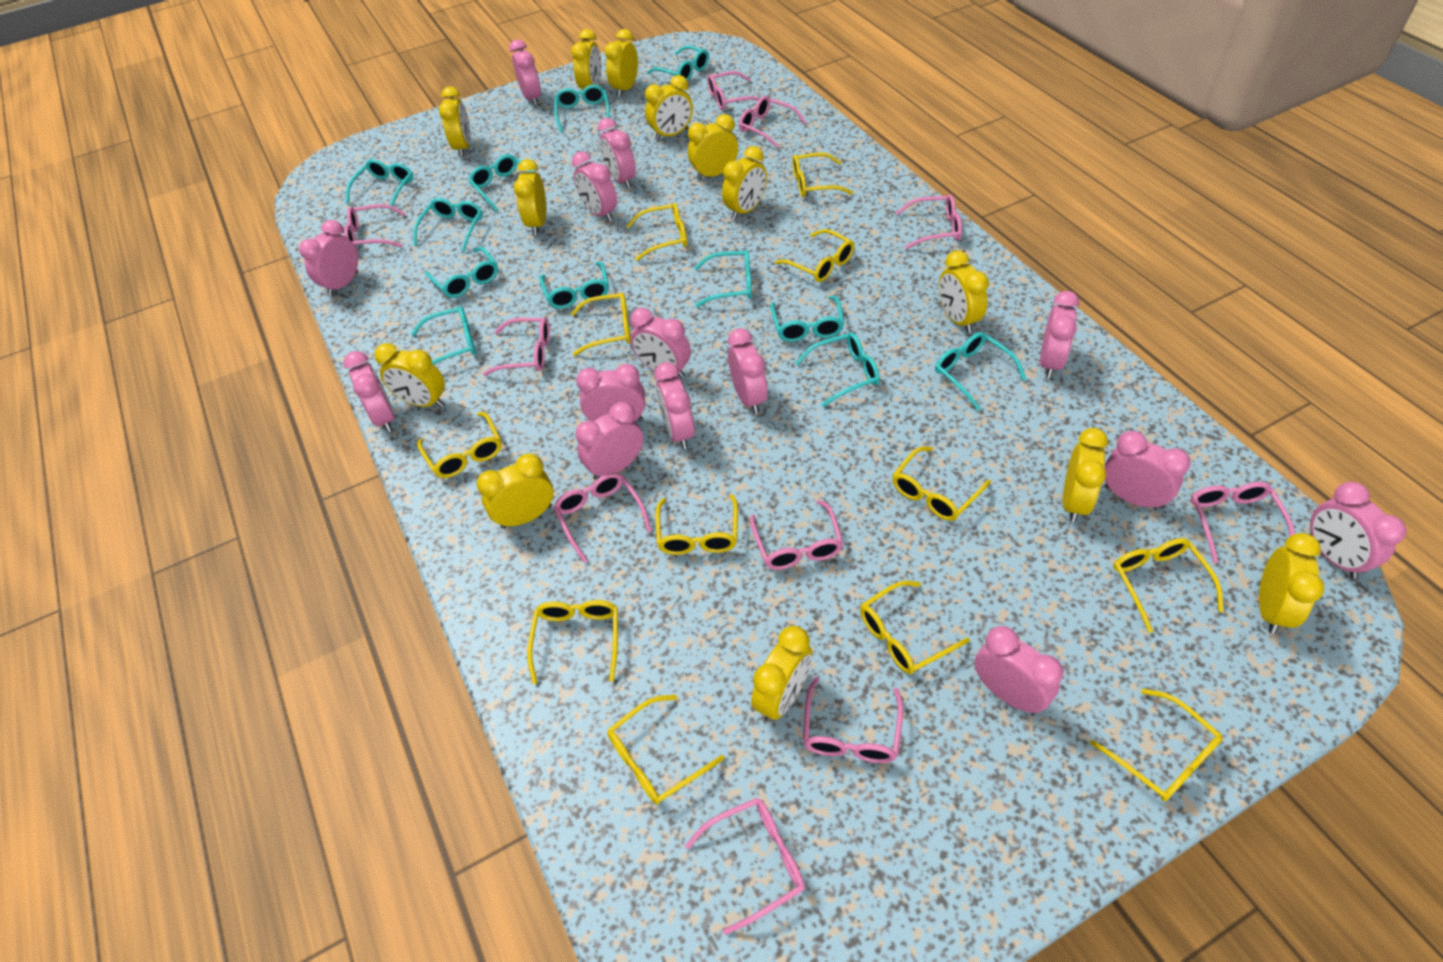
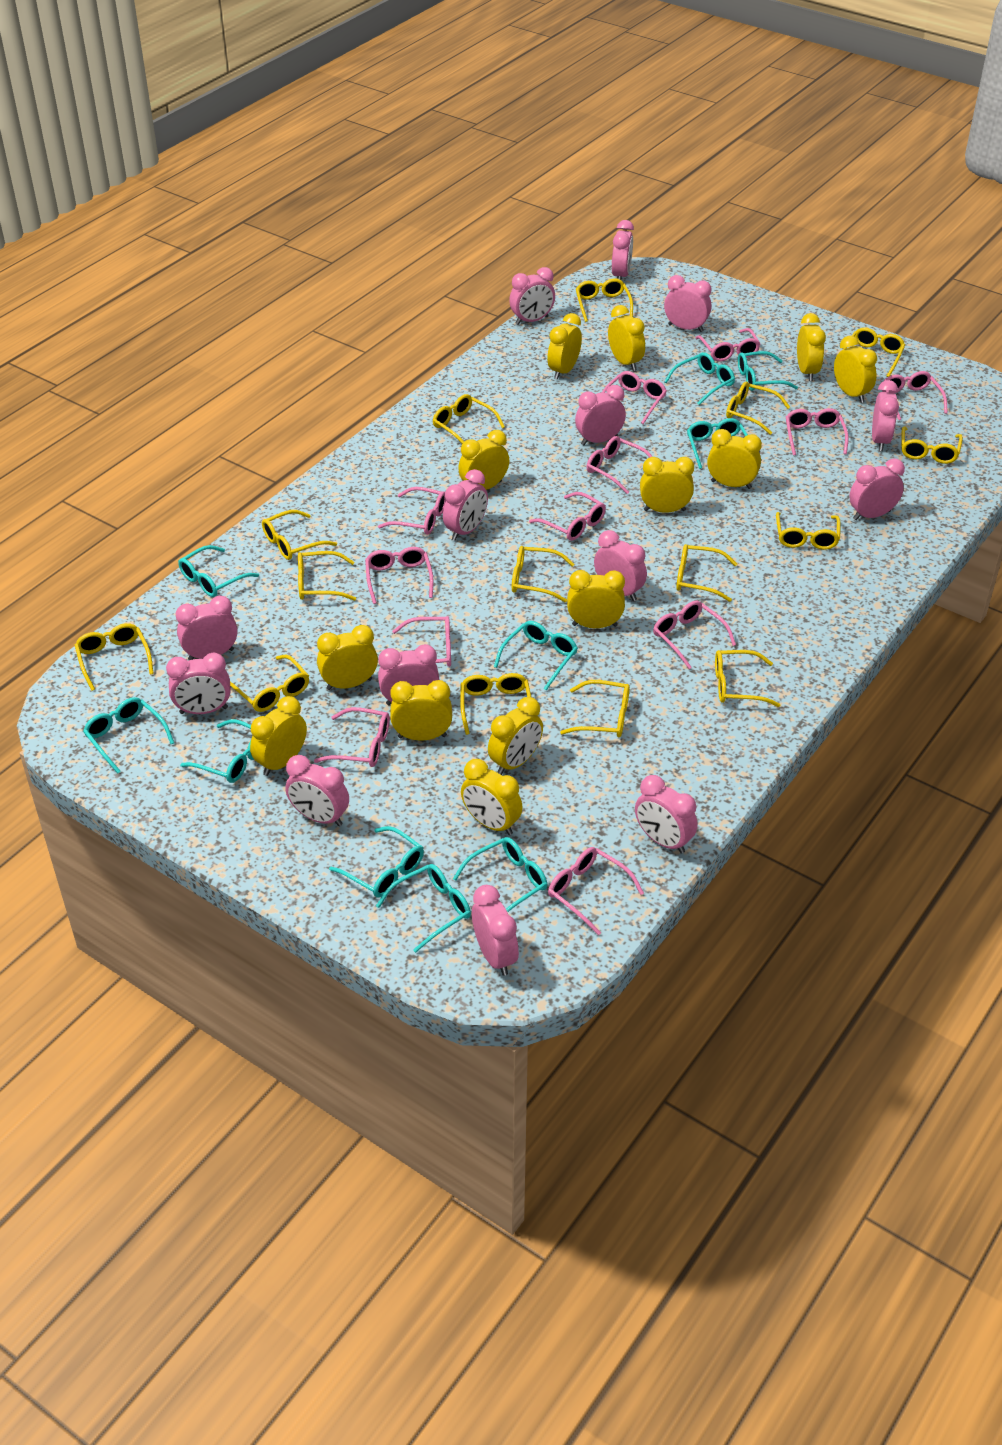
pink glasses: [344,204,406,248] [483,318,550,376] [553,473,652,563] [685,798,805,935] [707,71,760,110] [739,96,806,149] [750,500,843,570] [803,677,903,763] [896,194,962,249] [1191,482,1295,563] = 10 -> [314,707,390,767] [365,547,434,604] [378,487,446,535] [392,616,451,667] [529,492,606,541] [548,847,644,935] [586,436,652,494] [602,371,667,424] [653,600,736,669] [696,328,760,362] [786,408,849,456] [882,371,948,420] = 12
turquoise glasses: [346,159,413,211] [411,306,476,365] [414,198,483,252] [425,247,498,298] [468,154,534,212] [539,261,609,309] [554,85,610,132] [647,45,709,81] [694,250,752,307] [770,296,844,342] [796,333,880,407] [935,332,1026,411] = 12 -> [83,697,174,774] [178,545,259,597] [180,719,254,783] [329,826,424,898] [376,864,471,953] [453,837,547,912] [494,621,578,691] [664,352,735,405] [687,418,748,469] [738,351,798,391] = 10
yellow glasses: [417,412,502,478] [527,600,618,684] [570,293,631,356] [607,695,724,805] [626,203,687,261] [655,494,738,555] [775,229,854,282] [792,153,853,197] [860,581,970,674] [892,446,991,521] [1090,688,1223,801] [1113,538,1224,633] = 12 -> [75,623,154,691] [230,654,309,712] [262,510,337,560] [298,551,356,601] [433,394,505,444] [460,673,531,735] [512,546,574,602] [560,680,630,737] [576,278,633,322] [676,544,737,602] [715,650,780,707] [726,381,790,435] [776,512,841,550] [843,327,905,377] [901,426,963,464] = 15

